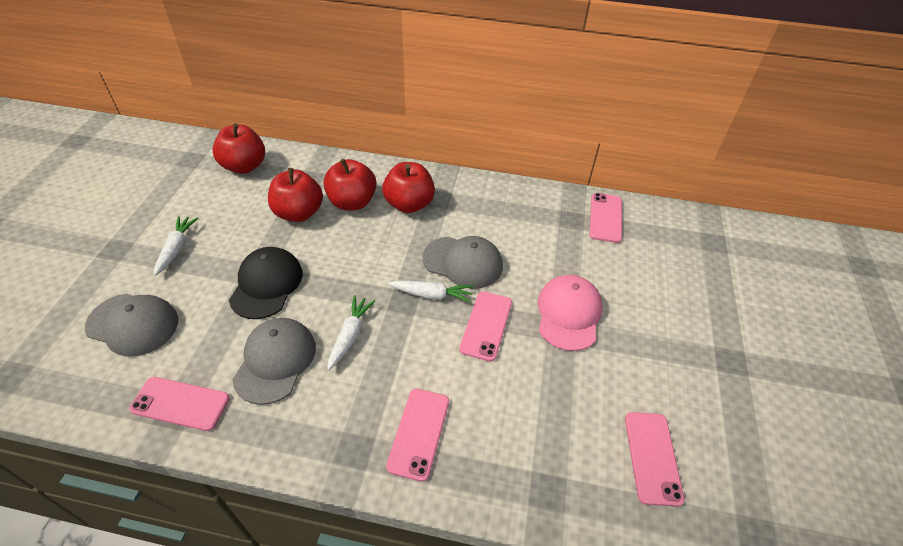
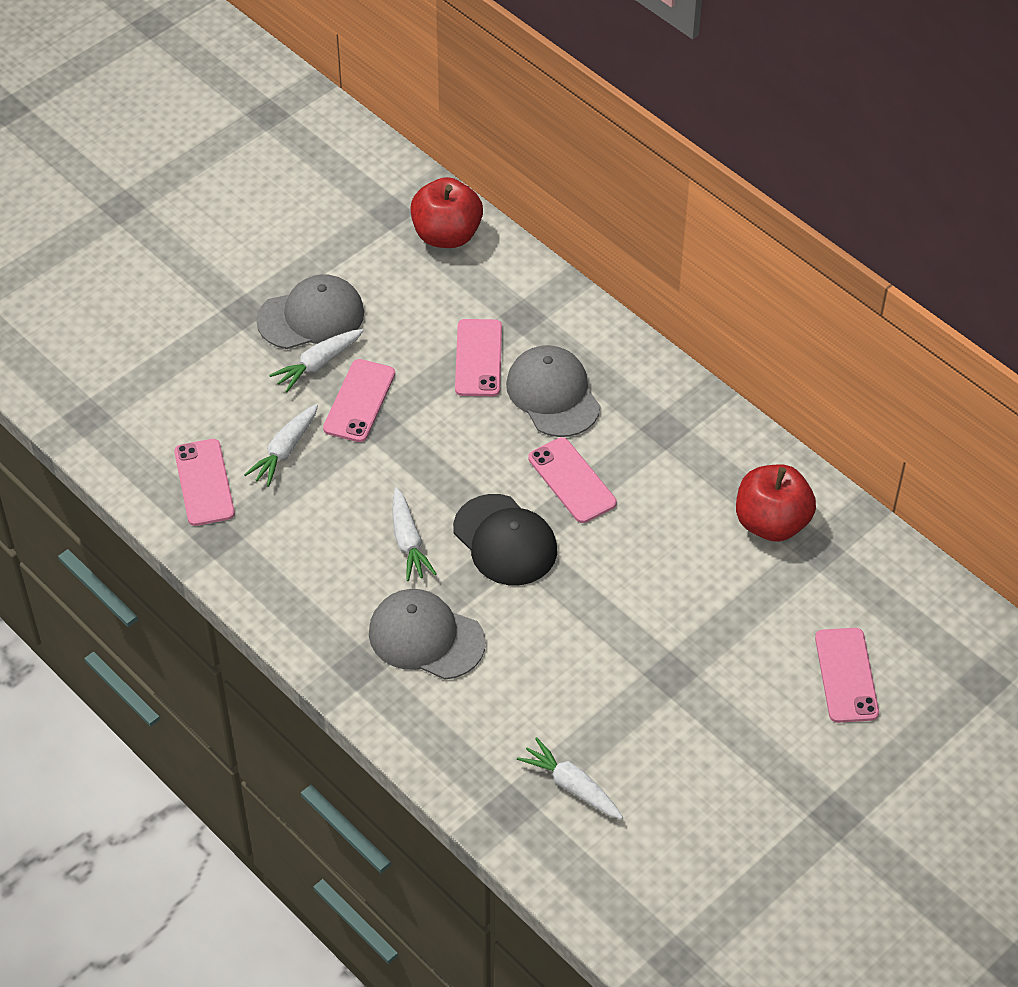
pink cap: [538,275,603,351] = 1 -> none = 0
red apple: [212,123,265,174] [268,168,323,222] [323,159,377,211] [382,162,435,213] = 4 -> [410,177,483,248] [736,464,816,542] = 2
white carrot: [154,216,198,276] [327,295,375,371] [388,281,473,303] = 3 -> [244,404,318,487] [269,329,364,392] [392,487,436,581] [517,737,623,819] = 4

